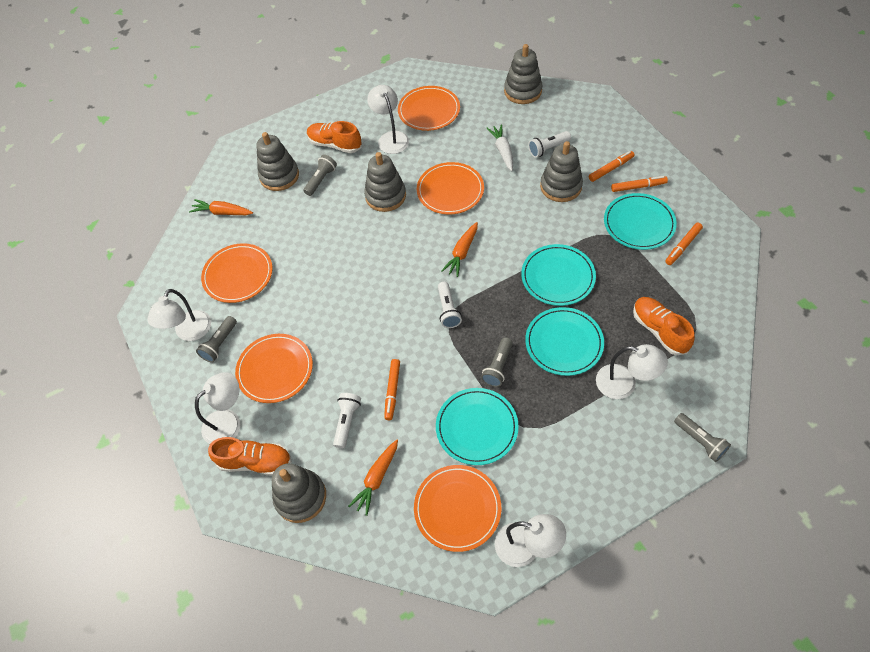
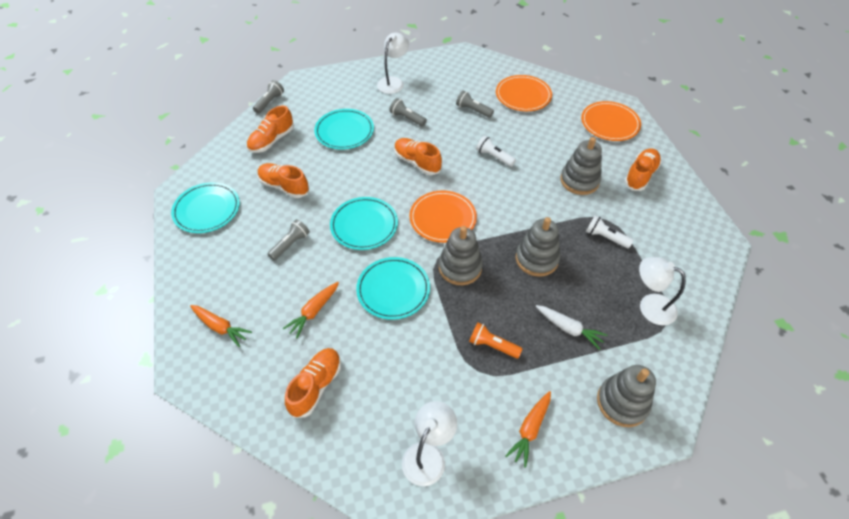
grey stacking toy: [256,132,299,191] [272,463,326,523] [364,152,406,212] [504,44,542,104] [540,141,583,202] = 5 -> [439,226,483,285] [516,217,560,277] [560,137,602,195] [597,365,656,427] = 4
orange flashlight: none = 0 -> [469,323,522,359] = 1
orange marker: [384,359,400,420] [589,151,635,182] [611,176,668,192] [665,223,703,265] = 4 -> none = 0
orange plate: [201,243,273,303] [235,334,313,403] [398,86,460,131] [414,465,501,552] [417,162,484,214] = 5 -> [410,190,477,243] [496,75,552,111] [581,101,641,141] = 3
orange shoe: [208,437,292,475] [307,121,362,153] [633,297,695,355] = 3 -> [247,106,294,153] [258,163,309,198] [285,348,341,418] [394,138,442,175] [624,148,661,191] = 5
white flashlight: [333,393,361,448] [438,282,462,328] [528,131,571,158] = 3 -> [476,136,516,167] [586,215,634,248] = 2
white lamp: [147,289,211,341] [195,372,240,444] [367,85,409,154] [495,514,566,567] [596,344,668,399] = 5 -> [377,33,409,94] [402,401,457,486] [639,257,686,325] = 3

